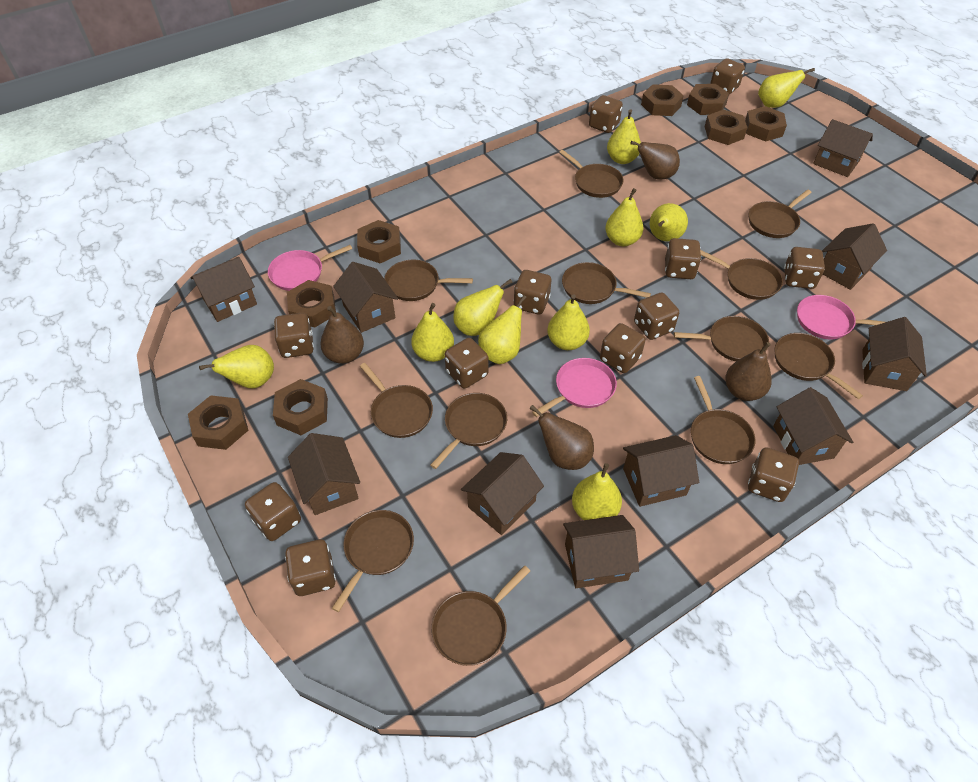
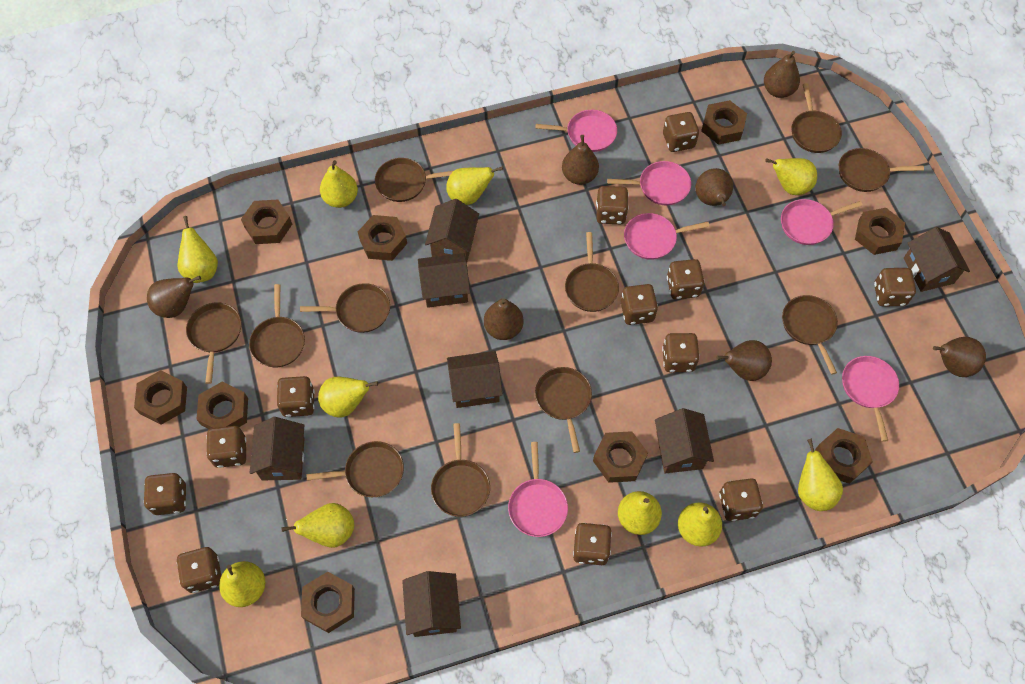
brown house: [191,257,257,322] [288,433,360,515] [333,262,398,333] [461,452,544,535] [563,515,639,588] [623,435,699,507] [773,387,853,465] [813,119,873,177] [822,223,887,290] [862,317,927,391] = 10 -> [250,417,305,480] [402,571,461,637] [418,253,470,308] [425,199,479,262] [447,351,503,408] [655,408,714,473] [904,227,970,292] = 7
brown nut: [188,395,248,450] [273,379,328,435] [287,280,336,327] [357,220,401,263] [641,84,684,116] [687,84,729,115] [705,109,748,145] [745,106,787,142] = 8 -> [134,370,187,425] [197,381,248,429] [241,200,292,244] [301,572,355,633] [358,215,407,261] [593,431,648,483] [701,100,747,145] [815,428,873,484] [855,208,905,255] = 9
brown pan: [332,510,414,612] [360,363,433,438] [384,260,473,301] [430,393,507,469] [431,565,530,666] [559,150,623,198] [562,262,651,304] [674,316,769,361] [691,376,755,464] [700,250,783,300] [748,189,811,238] [774,333,863,399] = 12 -> [186,302,241,384] [249,284,305,367] [300,283,390,333] [307,441,404,497] [375,158,453,202] [431,423,490,517] [535,367,592,453] [565,232,619,312] [782,295,838,375] [791,83,842,153] [839,148,924,192] = 11
brown pear: [320,306,364,364] [529,405,594,470] [630,141,680,180] [725,342,772,401] = 4 -> [147,276,201,318] [484,298,524,340] [562,135,599,185] [695,168,733,206] [716,340,772,381] [764,51,800,98] [933,337,986,377] = 7
pink pan: [268,245,352,291] [532,358,617,417] [797,295,885,339] = 3 -> [508,442,568,537] [536,110,617,152] [607,161,691,205] [624,213,710,260] [781,199,863,245] [842,356,899,442] = 6

